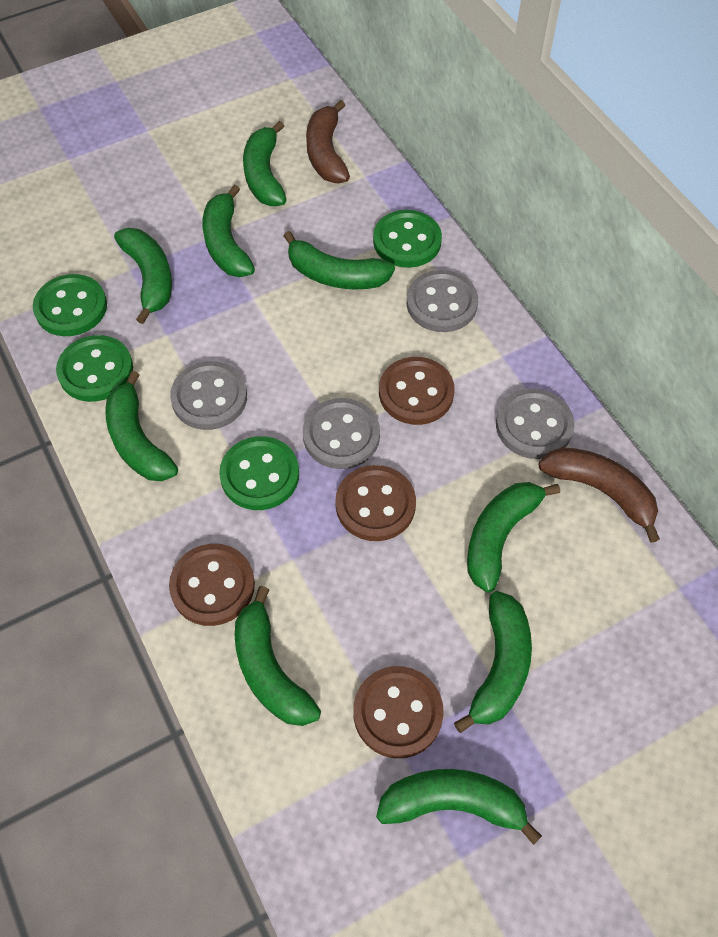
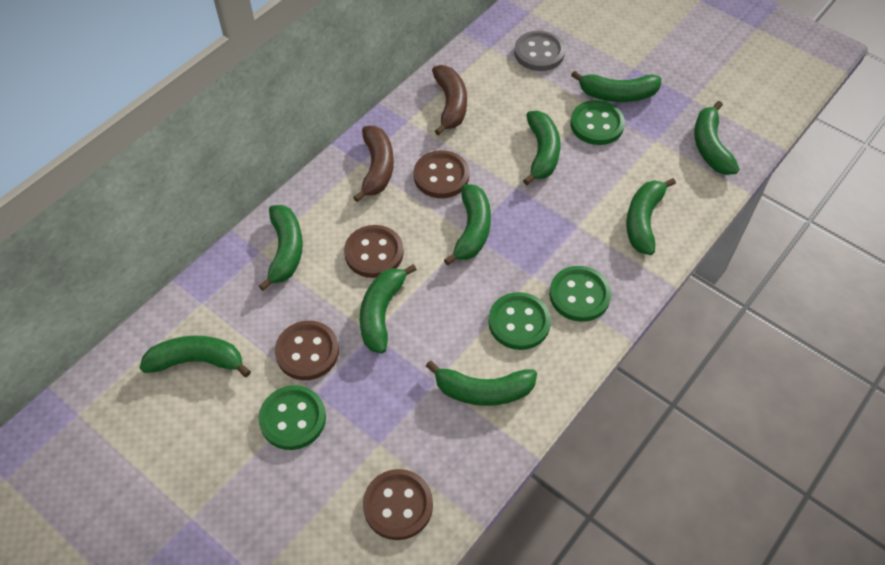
grey button: [170,361,247,430] [303,398,380,469] [407,270,478,332] [496,389,574,459] = 4 -> [514,31,565,71] = 1

